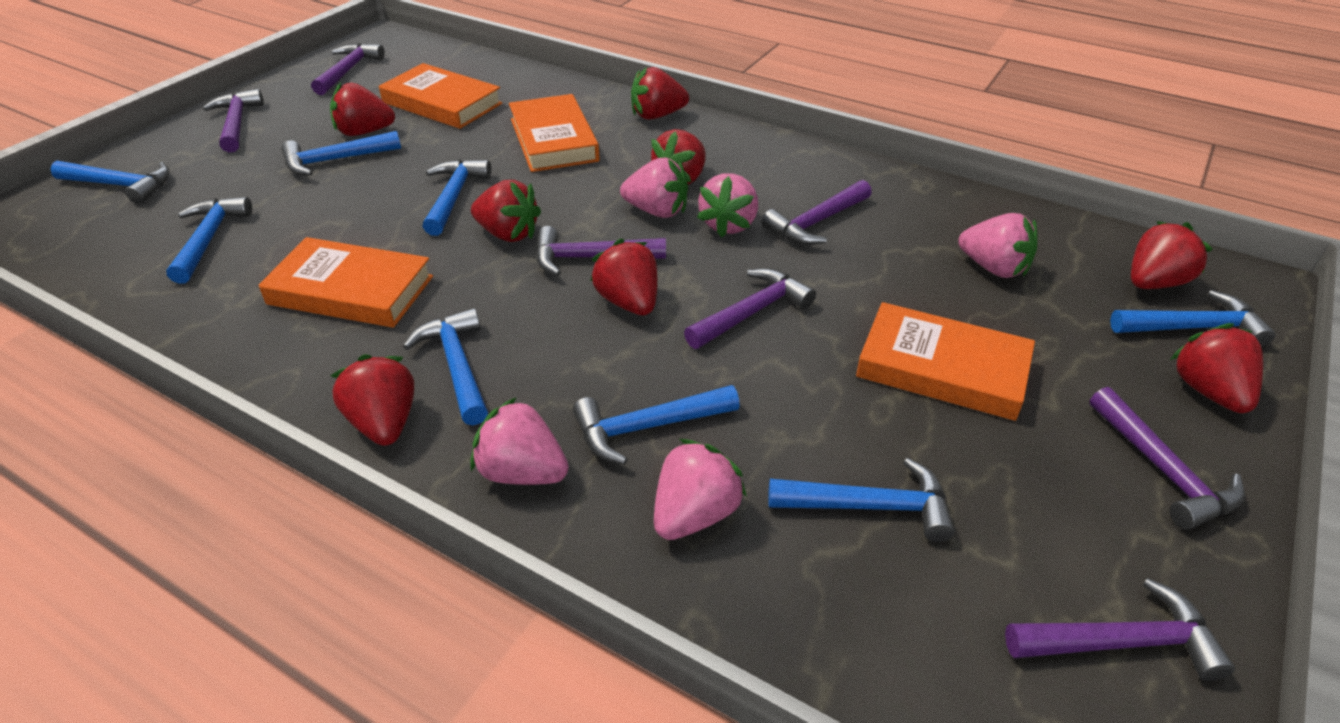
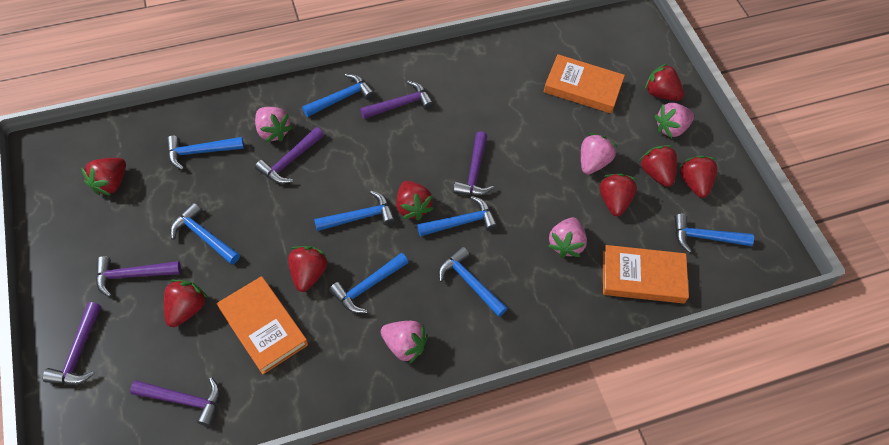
orange book: [259,237,433,328] [379,63,502,129] [509,94,600,172] [856,302,1035,421] = 4 -> [217,276,308,374] [544,54,625,114] [603,245,689,304] = 3
purple hammer: [203,89,264,153] [311,43,385,95] [536,226,666,276] [684,268,816,349] [762,180,872,245] [1005,578,1235,681] [1090,387,1245,530] = 7 -> [43,302,101,385] [96,256,181,297] [130,377,220,426] [255,127,324,184] [360,81,434,119] [453,131,495,195] = 6

